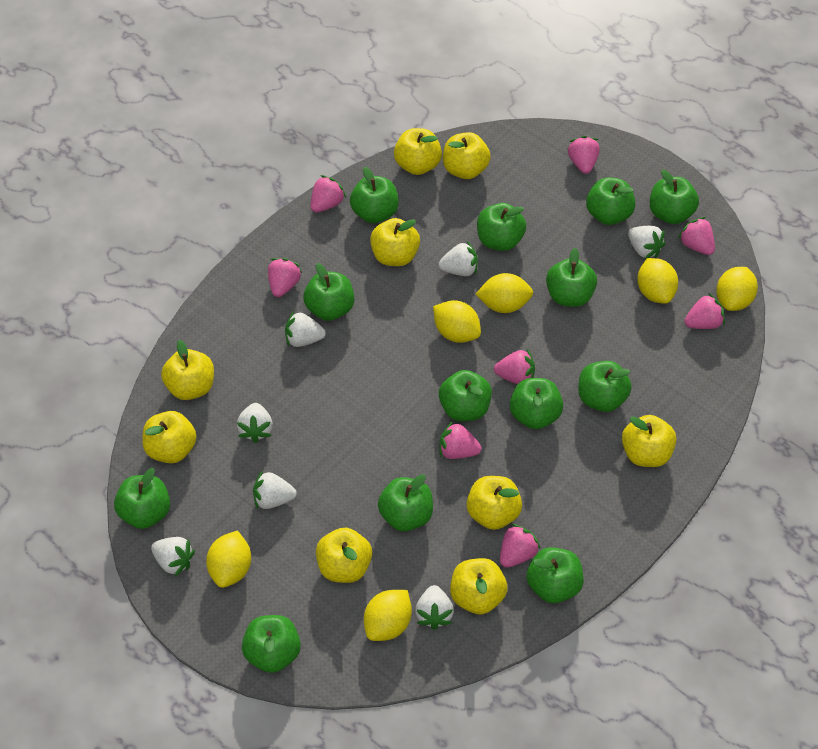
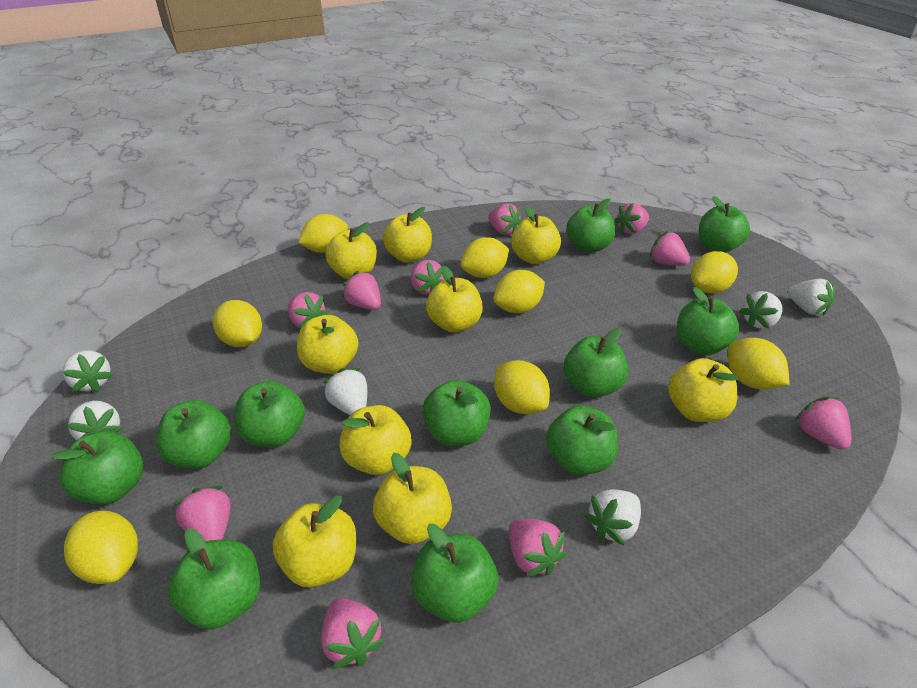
green apple: [114,468,170,529] [242,615,301,673] [303,263,354,321] [350,167,399,223] [378,474,433,531] [439,370,492,421] [477,203,526,251] [510,378,563,429] [527,547,584,603] [546,248,597,307] [578,361,631,412] [586,177,635,225] [650,169,699,224] = 13 -> [51,431,143,505] [156,400,232,469] [168,529,260,630] [234,381,305,447] [411,524,498,623] [422,380,491,446] [546,405,618,475] [564,328,628,397] [566,198,615,253] [677,287,739,355] [699,196,750,253] = 11
pink strawberry: [268,258,302,297] [310,175,346,212] [439,421,481,459] [494,349,535,384] [500,524,541,568] [568,136,600,174] [678,217,715,255] [684,293,725,329] = 8 -> [174,486,230,541] [288,292,328,329] [321,598,385,669] [342,271,381,310] [411,260,444,295] [488,203,522,235] [509,519,566,577] [614,203,649,234] [650,231,690,266] [795,397,851,450] = 10
white strawberry: [151,537,195,577] [237,403,273,443] [253,470,297,509] [285,311,326,347] [415,585,454,630] [439,241,478,276] [628,226,666,259] = 7 -> [63,350,113,393] [67,401,122,440] [324,368,367,415] [584,489,641,545] [739,291,782,329] [788,279,835,316] = 6
yellow lemon: [206,530,251,588] [364,590,412,641] [433,300,481,343] [476,273,533,313] [637,258,678,304] [716,267,758,311] = 6 -> [64,511,138,584] [213,300,262,347] [298,214,348,253] [461,237,509,278] [493,270,545,313] [494,360,550,414] [691,251,738,293] [728,338,790,390] = 8

